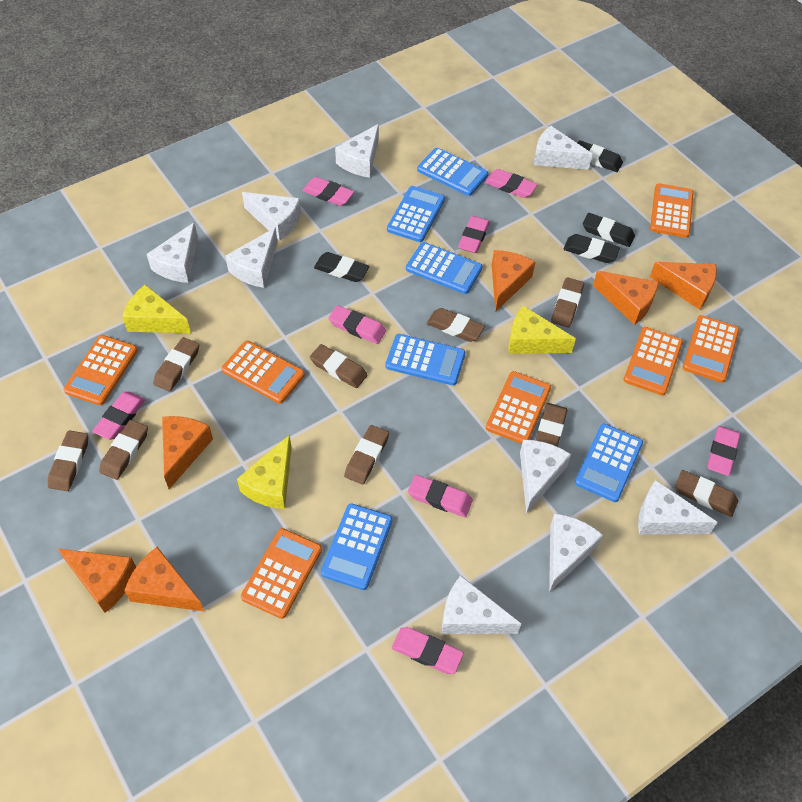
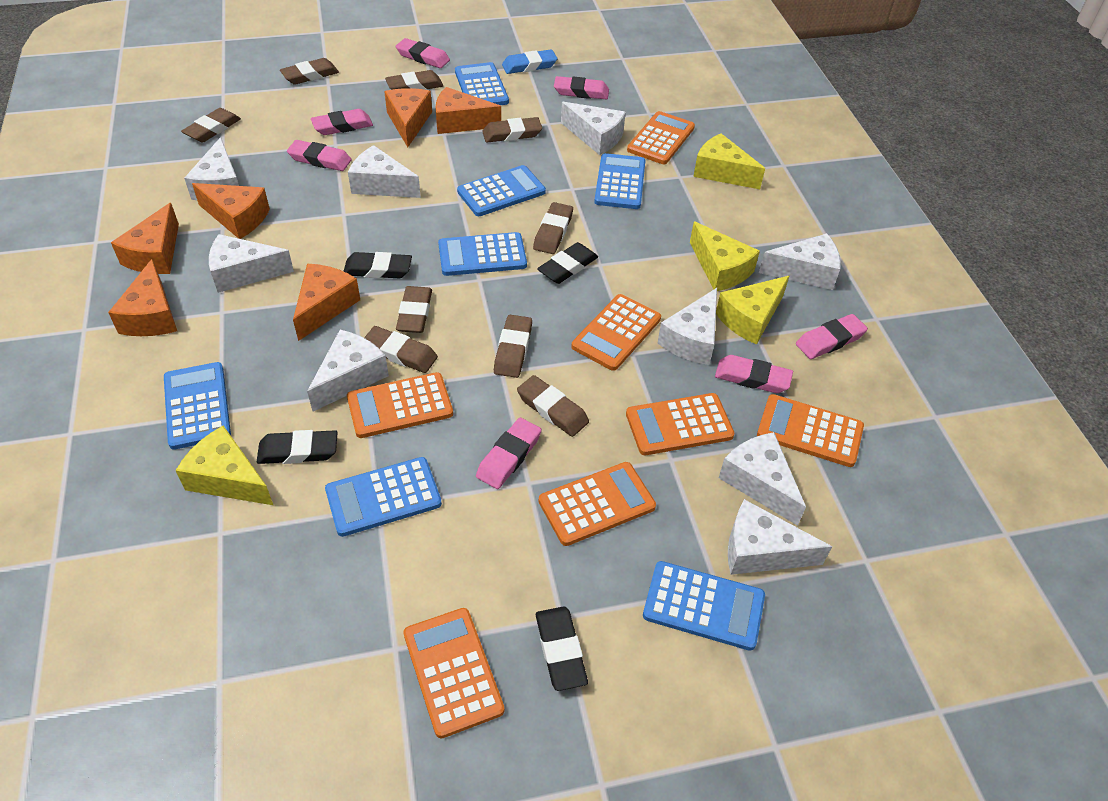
blue calculator: [321,503,392,590] [385,334,466,385] [387,186,445,242] [406,242,483,294] [417,148,488,196] [575,424,643,502] = 6 -> [164,362,231,450] [325,457,442,537] [438,232,527,276] [455,62,509,105] [457,165,546,216] [594,153,646,209] [643,561,765,651] = 7
blue eraser: none = 0 -> [502,50,557,74] = 1
pink eraser: [92,392,146,440] [302,177,354,206] [328,305,386,344] [392,627,464,674] [408,475,473,517] [458,216,490,253] [485,169,537,198] [707,426,740,476] = 8 -> [287,140,351,171] [311,109,373,135] [396,38,450,68] [476,418,542,489] [554,76,609,100] [715,355,793,393] [796,314,868,359] = 7
yellow cheese: [122,285,191,333] [237,435,291,509] [509,306,576,354] = 3 -> [175,426,273,505] [690,221,760,291] [693,133,765,189] [716,276,789,345] = 4

